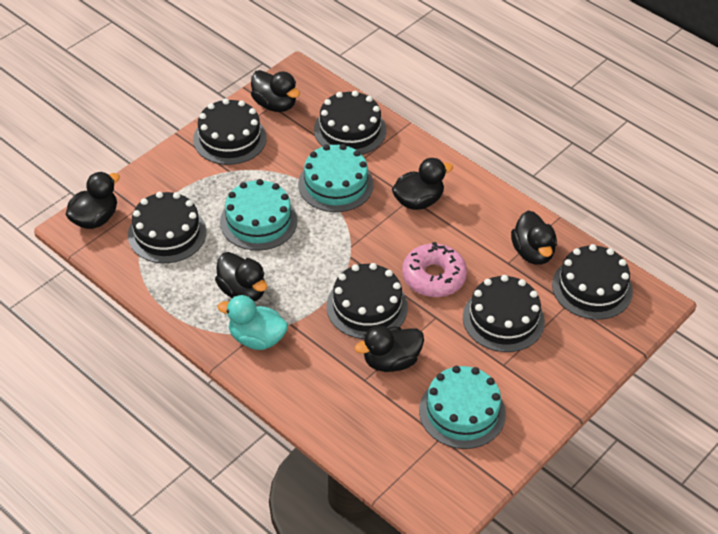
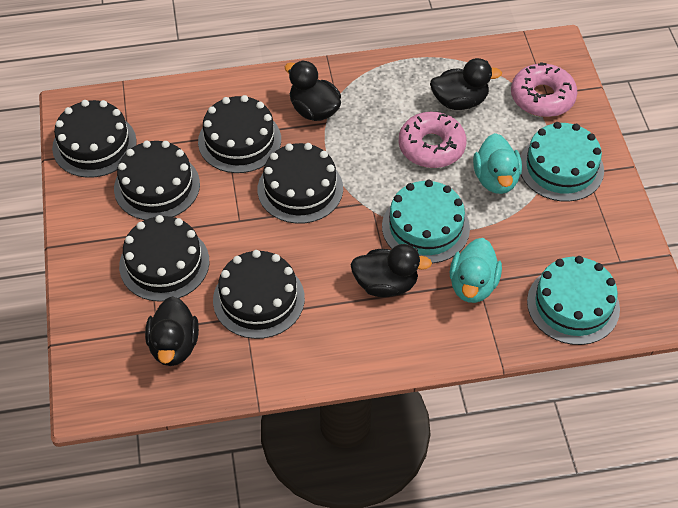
black duck: [65,172,120,229] [215,252,267,301] [251,70,300,112] [355,325,424,372] [392,158,453,210] [511,211,557,265] = 6 -> [145,296,199,366] [285,60,341,121] [350,244,432,297] [430,58,502,110] = 4
pink donut: [402,242,467,297] = 1 -> [399,112,467,168] [511,62,577,117] = 2
turquoise duck: [217,295,288,350] = 1 -> [450,238,502,303] [473,133,522,194] = 2

